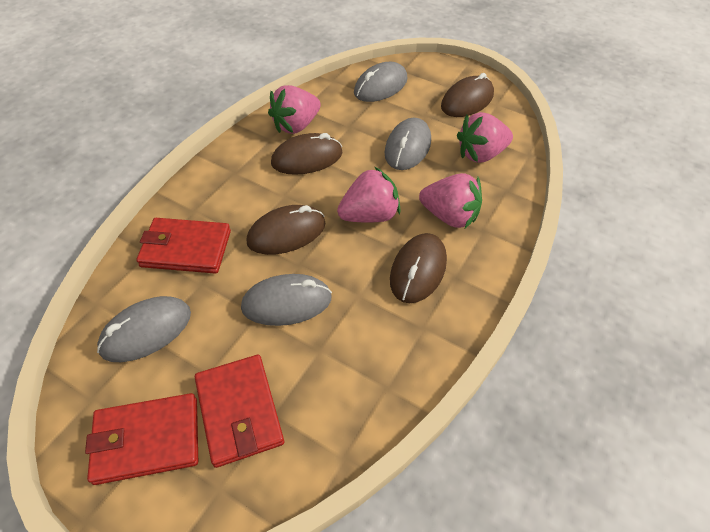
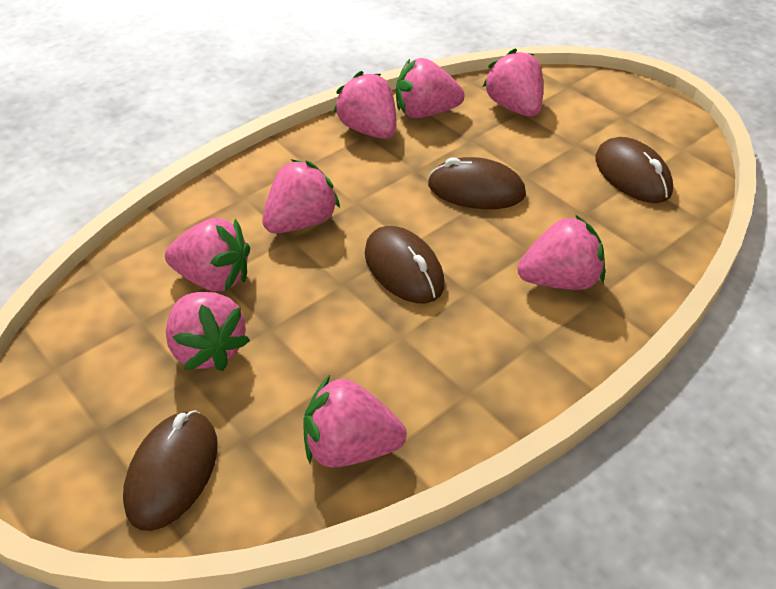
grey mouse: [97,296,191,362] [241,274,332,326] [354,62,407,102] [384,118,431,170] = 4 -> none = 0
pink strawberry: [268,85,321,134] [337,167,400,223] [419,173,482,228] [457,112,513,163] = 4 -> [165,218,250,291] [166,292,250,371] [262,159,340,234] [303,375,407,468] [334,71,397,139] [396,58,465,118] [483,48,543,117] [517,215,605,290] = 8
red wallet: [85,393,198,485] [136,218,231,274] [195,355,284,468] = 3 -> none = 0

